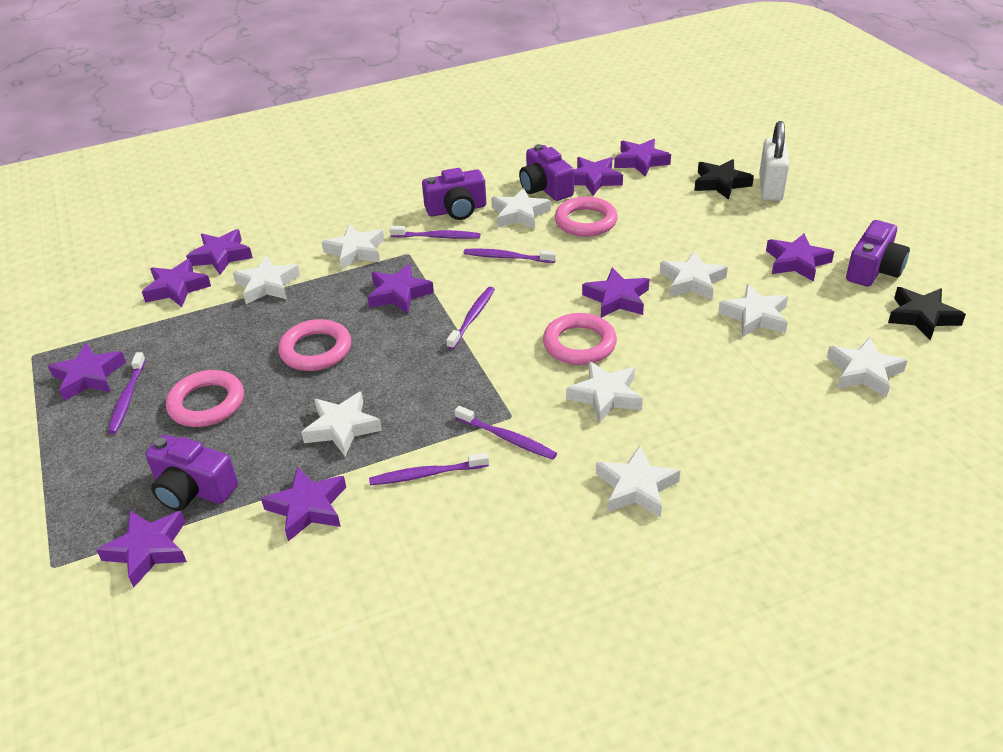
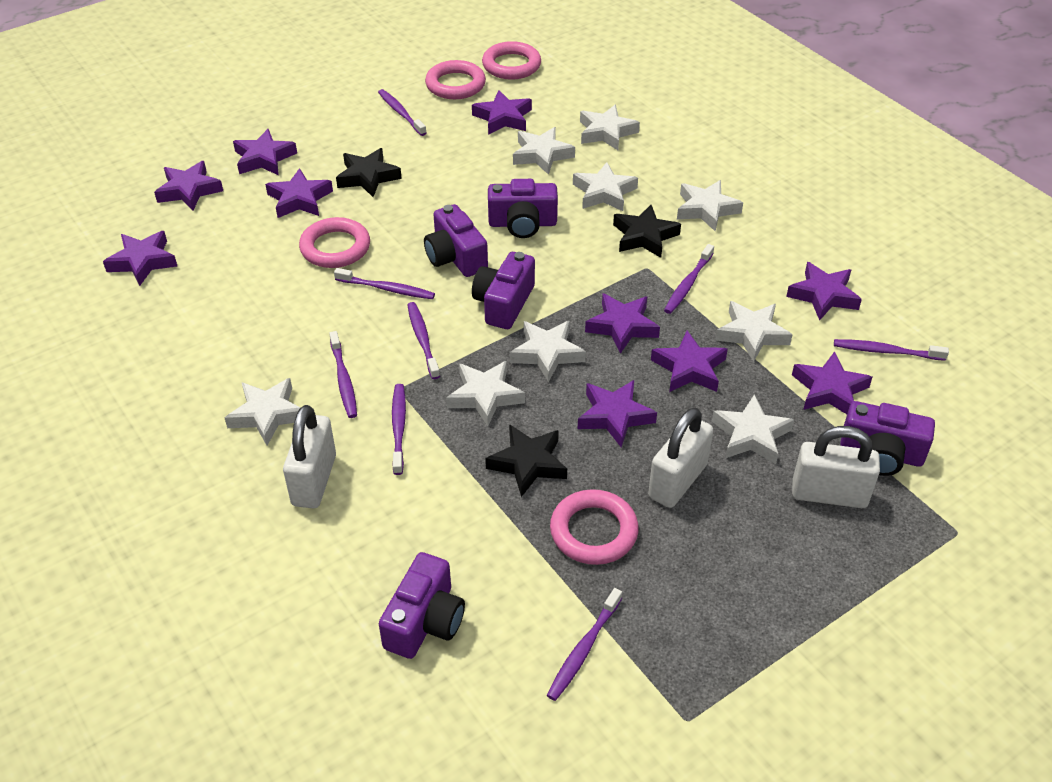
black star: [694,159,754,200] [888,287,966,340] = 2 -> [336,148,402,197] [485,424,567,497] [613,205,681,258] = 3
purple camera: [145,435,238,511] [422,168,486,220] [519,144,574,201] [846,220,910,287] = 4 -> [379,552,465,659] [424,204,488,277] [472,252,535,329] [488,179,558,238] [840,401,935,476] = 5
purple toothbrush: [108,352,146,434] [369,452,489,485] [390,226,480,239] [446,287,495,350] [455,406,557,460] [464,249,556,263] = 6 -> [329,331,357,418] [334,268,435,299] [378,89,426,136] [392,384,406,475] [407,302,440,379] [547,588,622,701] [664,244,714,314] [834,339,949,361] = 8
white padlock: [759,121,789,201] = 1 -> [283,405,336,508] [648,408,713,508] [792,426,880,508] = 3

